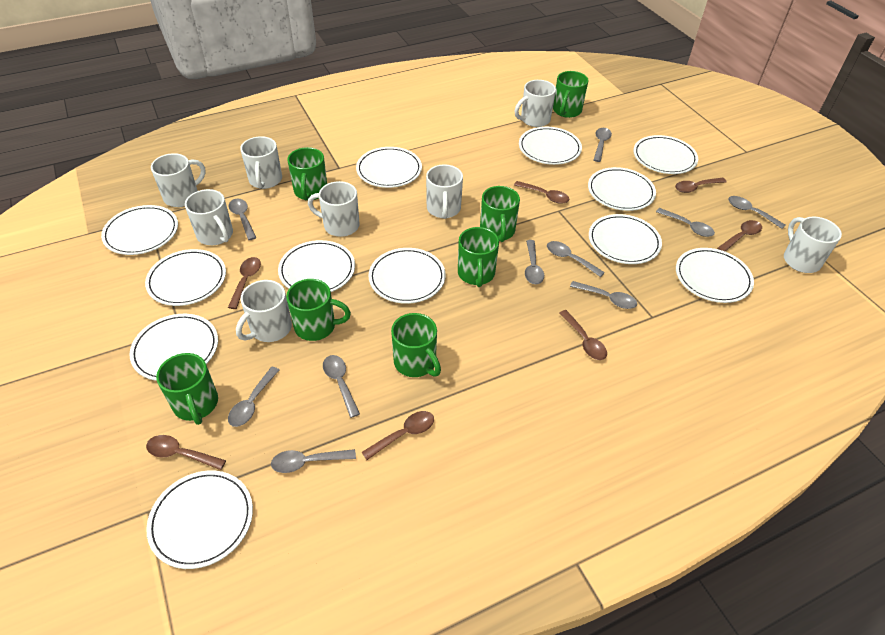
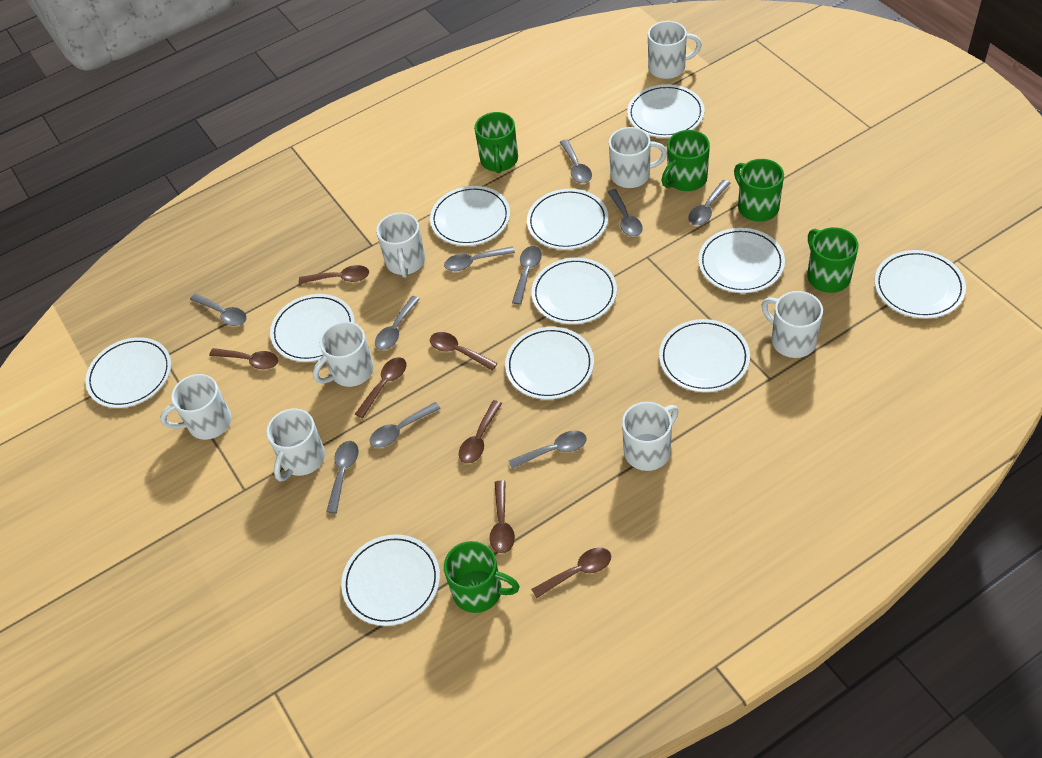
green mug: [156,353,218,425] [286,279,351,341] [287,147,327,200] [391,313,441,377] [458,227,499,287] [480,186,520,242] [553,71,589,118] = 7 -> [444,541,520,613] [474,112,518,173] [662,130,710,191] [734,159,784,222] [807,227,859,293] = 5
white plate: [101,205,178,255] [129,314,218,381] [145,249,226,306] [146,471,253,569] [278,240,355,292] [356,147,422,188] [368,248,445,304] [519,127,582,165] [588,167,656,211] [589,214,662,264] [633,135,698,174] [676,248,754,303] = 12 -> [85,337,171,408] [270,294,355,362] [341,534,440,626] [430,186,510,246] [505,327,594,399] [527,189,608,250] [532,258,617,324] [627,84,704,138] [659,319,750,392] [698,228,785,293] [874,250,966,319] = 11

